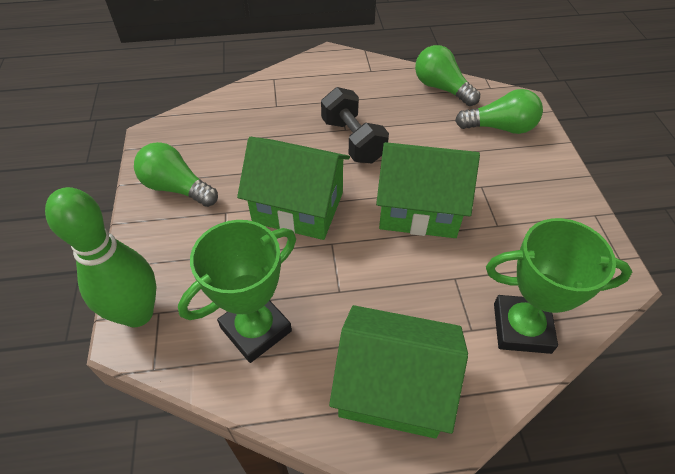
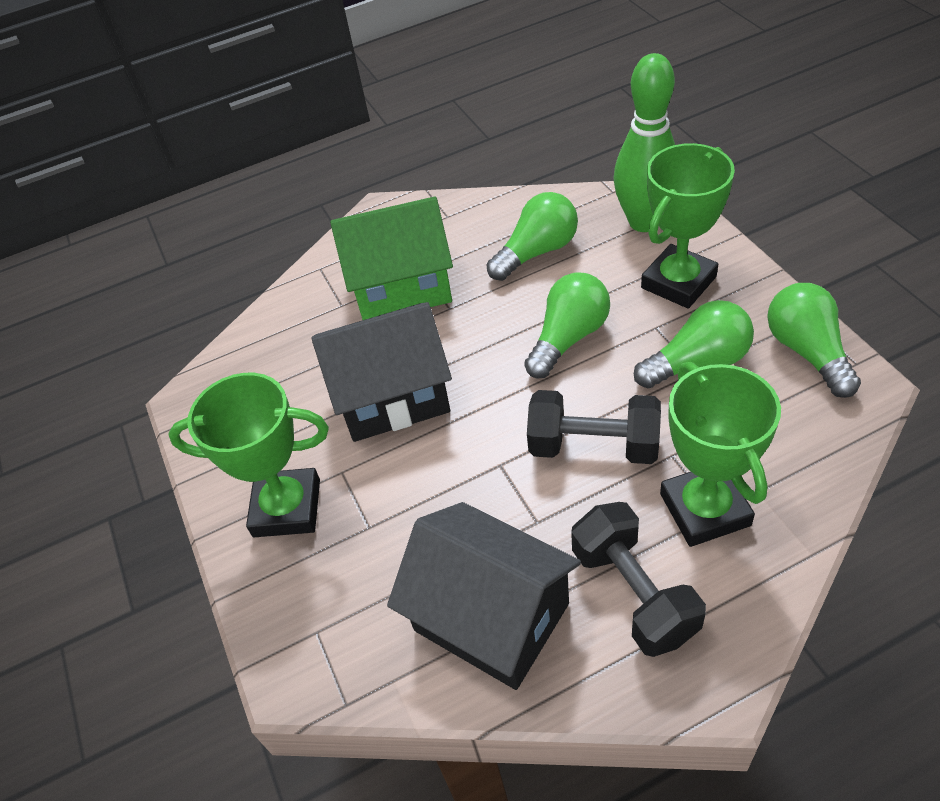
black dumbbell: [321,87,389,163] = 1 -> [527,390,661,464] [571,502,706,657] = 2
black house: none = 0 -> [311,302,452,442] [387,502,581,690] = 2
green house: [237,137,350,240] [329,305,468,438] [376,142,480,238] = 3 -> [330,196,453,320] = 1
green light bulb: [134,142,218,207] [415,45,480,106] [455,89,543,134] = 3 -> [486,192,578,281] [524,272,610,378] [634,300,754,388] [767,283,861,398] = 4
green trophy: [178,220,296,363] [486,218,632,354] = 2 -> [168,373,329,537] [641,143,735,309] [660,362,781,547] = 3

